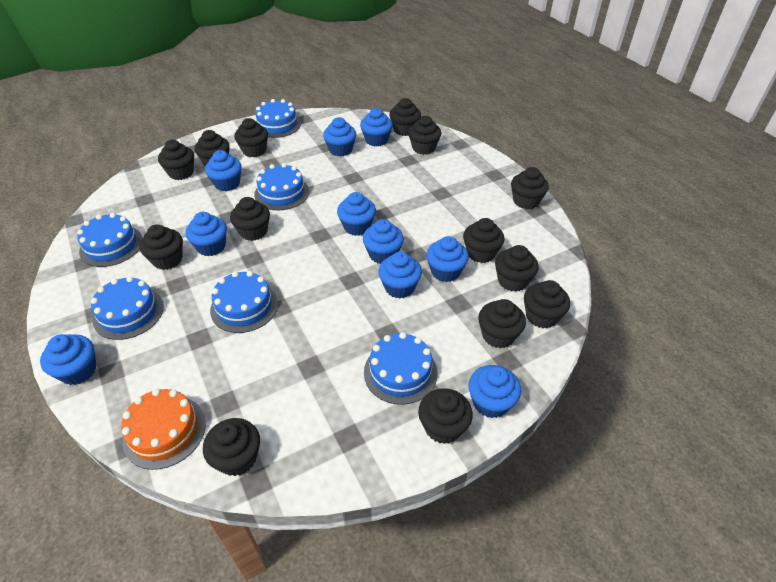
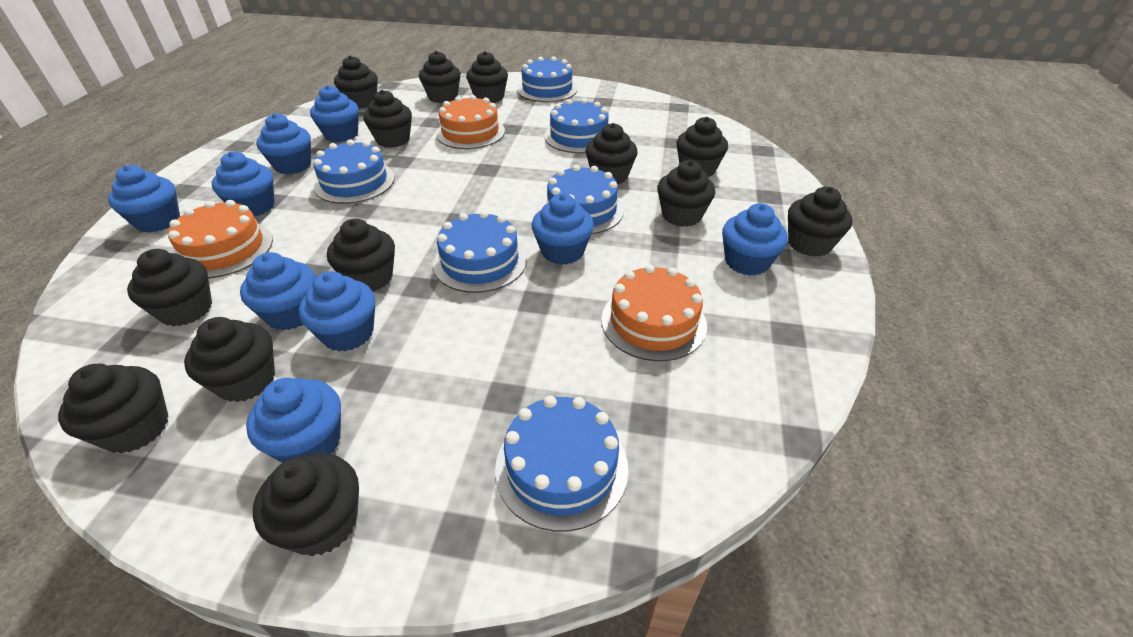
black cupcake: [139,224,183,270] [158,140,194,180] [195,130,230,166] [203,418,260,476] [230,197,270,241] [234,118,268,157] [389,98,421,136] [408,116,441,155] [418,388,473,444] [463,218,504,263] [478,299,526,348] [495,245,539,292] [511,167,549,209] [524,280,570,328] = 14 -> [58,364,169,454] [127,249,212,326] [184,317,275,402] [253,453,359,556] [327,219,395,292] [334,56,378,109] [363,90,412,148] [419,51,461,103] [466,51,508,103] [586,123,638,185] [657,160,715,227] [676,117,728,177] [788,187,853,257] = 13
blue cupcake: [40,334,96,385] [185,212,227,256] [205,150,242,191] [323,117,356,157] [337,192,376,236] [360,108,393,147] [363,219,404,264] [378,252,422,299] [426,236,469,282] [468,365,521,418] = 10 -> [108,165,180,233] [211,151,275,216] [240,252,316,331] [246,378,341,463] [256,113,311,174] [298,271,375,352] [310,85,359,143] [532,194,594,265] [722,203,788,276] = 9
orange cake: [121,389,206,470] = 1 -> [168,200,273,278] [436,95,505,149] [601,265,707,361] = 3

